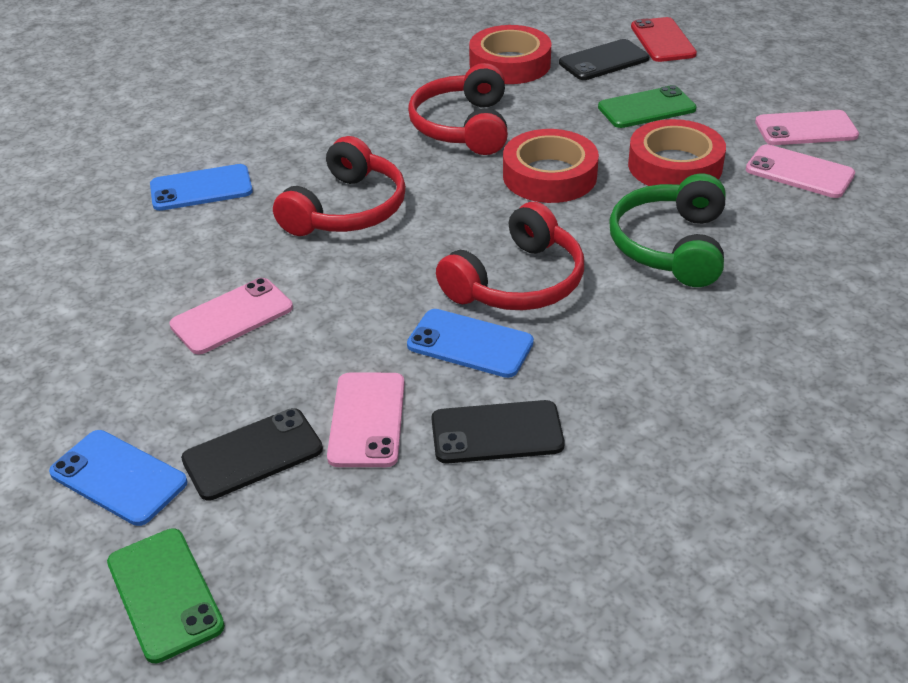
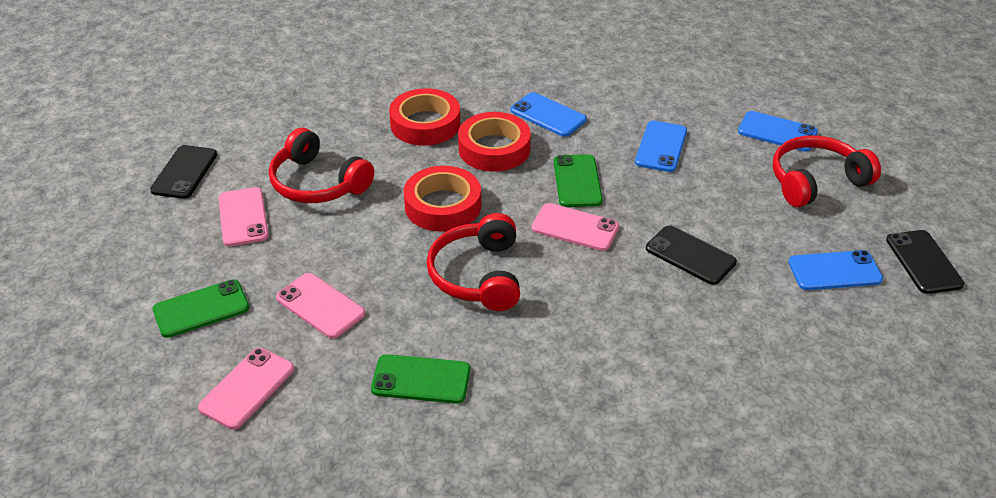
blue phone: [49,430,188,526] [150,164,253,211] [407,309,534,378] = 3 -> [511,92,587,137] [635,121,687,172] [738,111,818,152] [788,250,883,290] = 4
green headphones: [609,174,726,287] = 1 -> none = 0
green phone: [107,528,225,663] [598,85,697,128] = 2 -> [153,279,249,338] [371,354,470,404] [554,154,603,207] = 3
red phone: [631,17,697,62] = 1 -> none = 0

